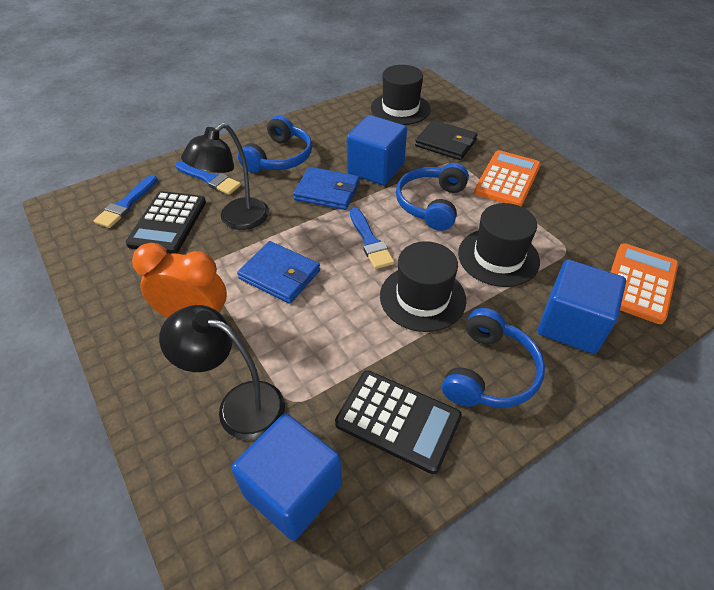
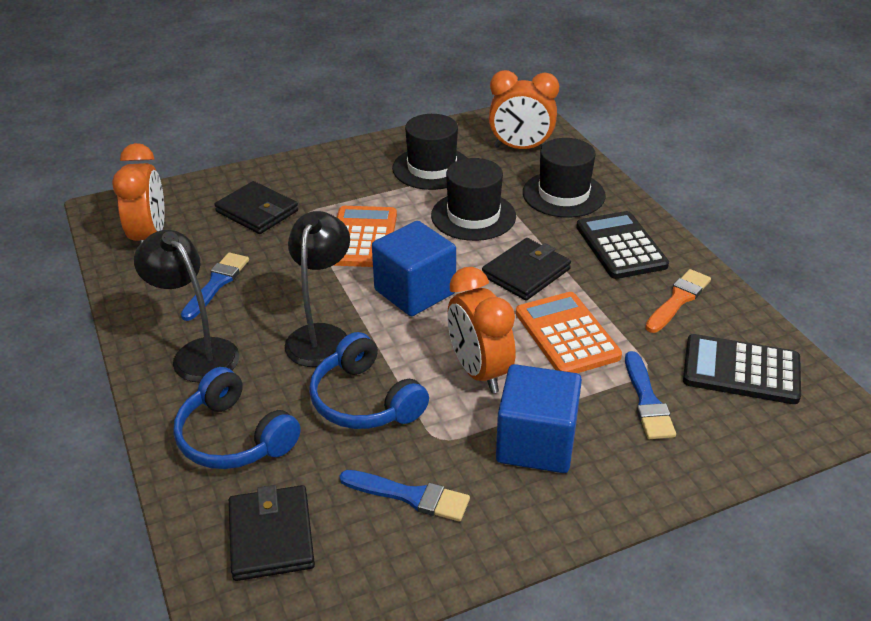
black wallet: [415,120,478,160] = 1 -> [214,181,298,234] [229,485,315,581] [482,238,571,300] = 3
blue cube: [231,413,342,541] [347,115,407,185] [538,259,626,354] = 3 -> [372,221,456,316] [496,364,582,473] = 2
blue headphones: [238,115,312,173] [396,163,469,231] [442,308,545,408] = 3 -> [173,367,301,469] [309,332,429,429] = 2
blue wallet: [237,241,320,304] [293,167,360,210] = 2 -> none = 0
orange brush: none = 0 -> [645,269,711,333] = 1
orange clock: [132,243,227,318] = 1 -> [112,143,165,244] [447,267,516,393] [489,70,559,149] = 3

